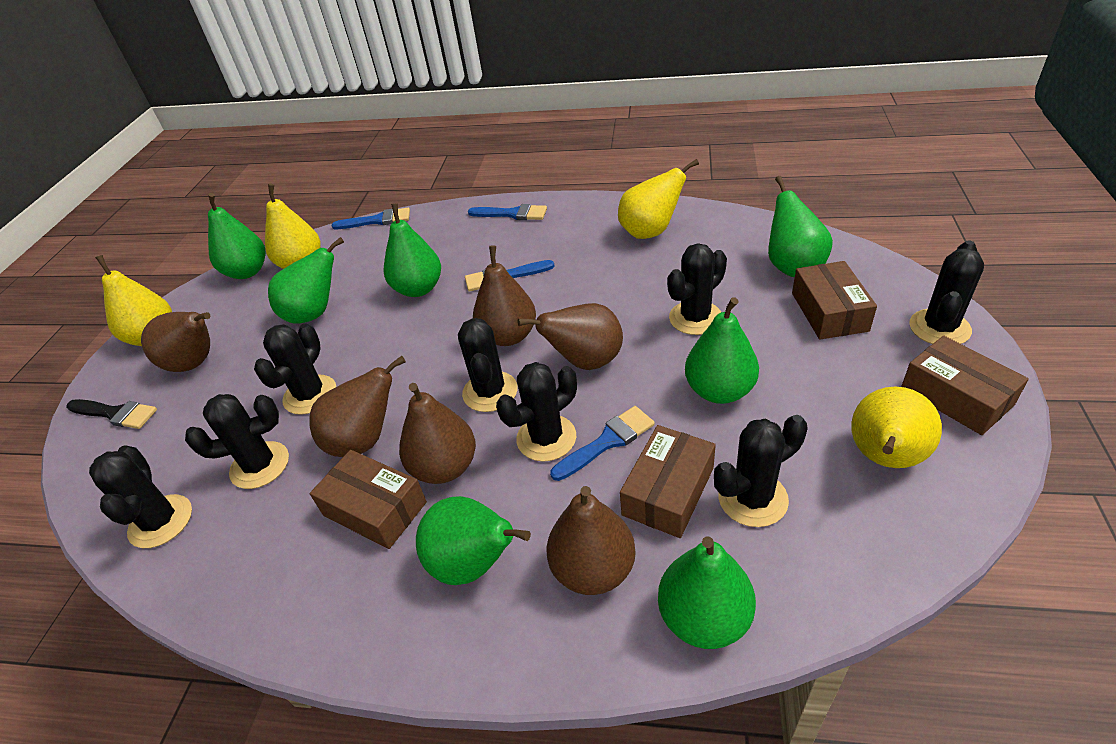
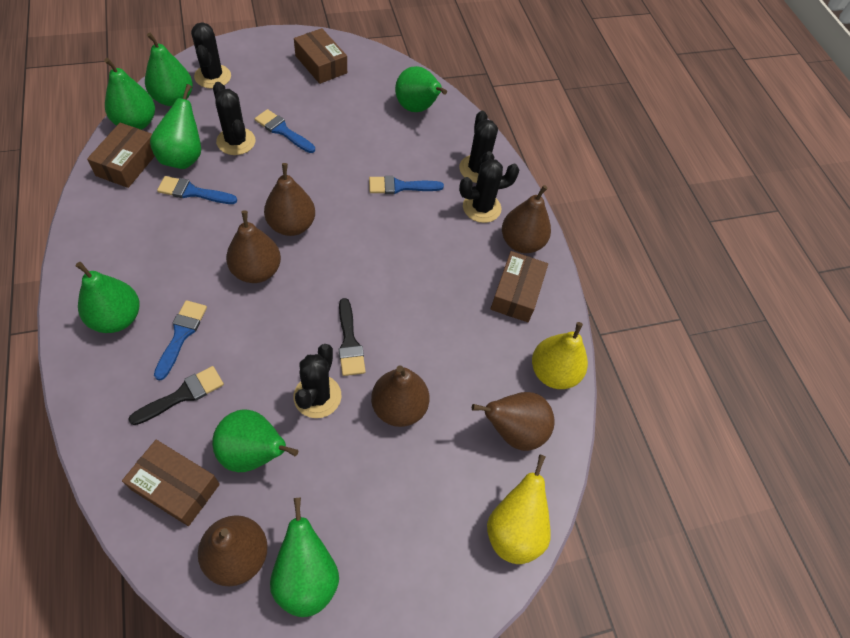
black brush: [66,399,157,429] = 1 -> [128,366,224,425] [339,298,366,376] = 2
black cactus: [89,445,192,548] [185,394,289,489] [254,323,336,415] [458,318,518,412] [496,362,577,462] [667,243,727,335] [714,415,808,527] [909,240,984,344] = 8 -> [191,22,231,89] [213,82,255,155] [294,344,341,418] [459,111,498,183] [459,159,519,223] = 5
yellow pear: [95,255,172,346] [265,184,320,269] [618,159,699,239] [851,386,942,468] = 4 -> [487,454,551,564] [532,322,588,389] = 2

